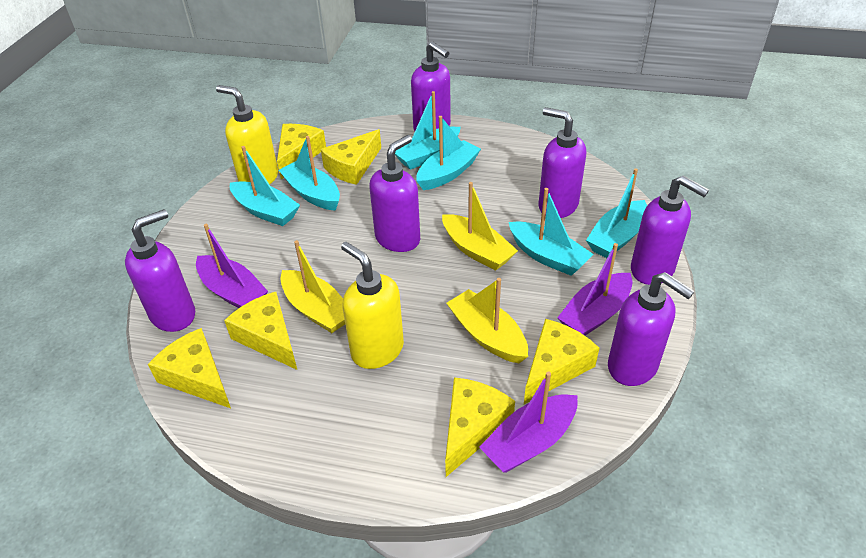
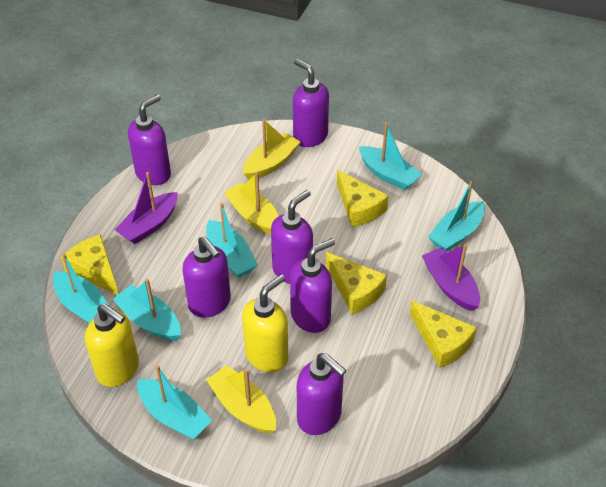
purple boat: [196,224,268,308] [479,371,578,473] [557,243,632,336] = 3 -> [115,172,178,244] [422,244,480,311] = 2
yellow cheese: [148,328,231,408] [224,292,297,370] [277,124,326,179] [321,129,381,185] [445,377,515,477] [524,319,599,404] = 6 -> [61,234,119,295] [326,252,387,314] [337,170,389,227] [410,301,477,368] = 4

